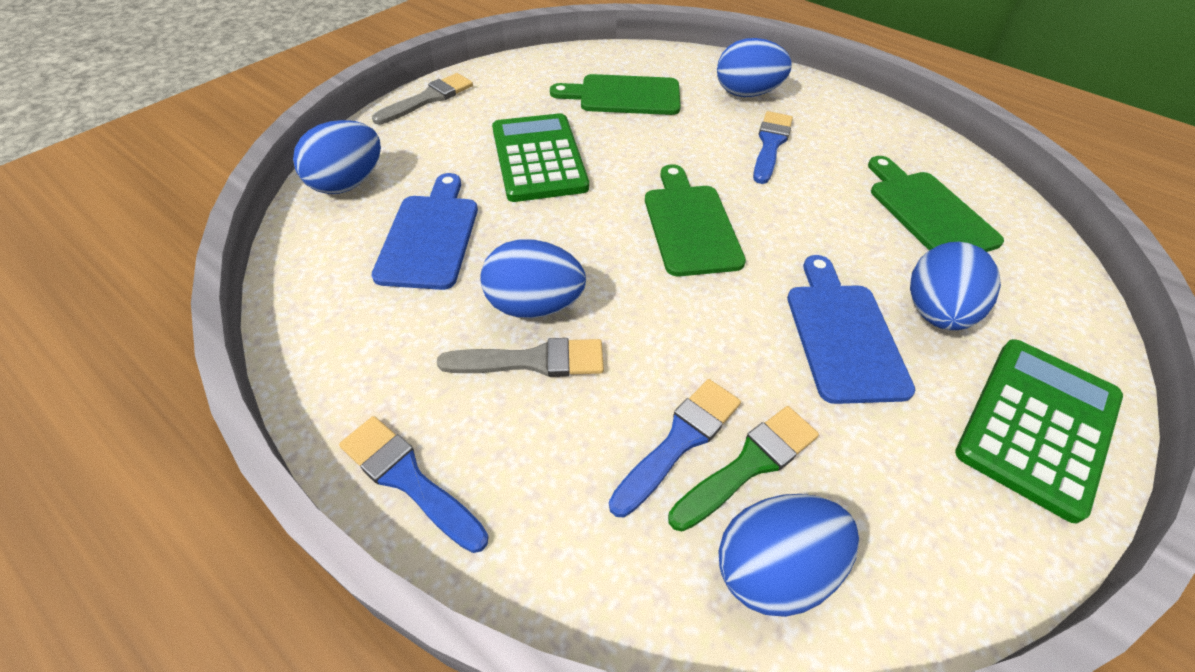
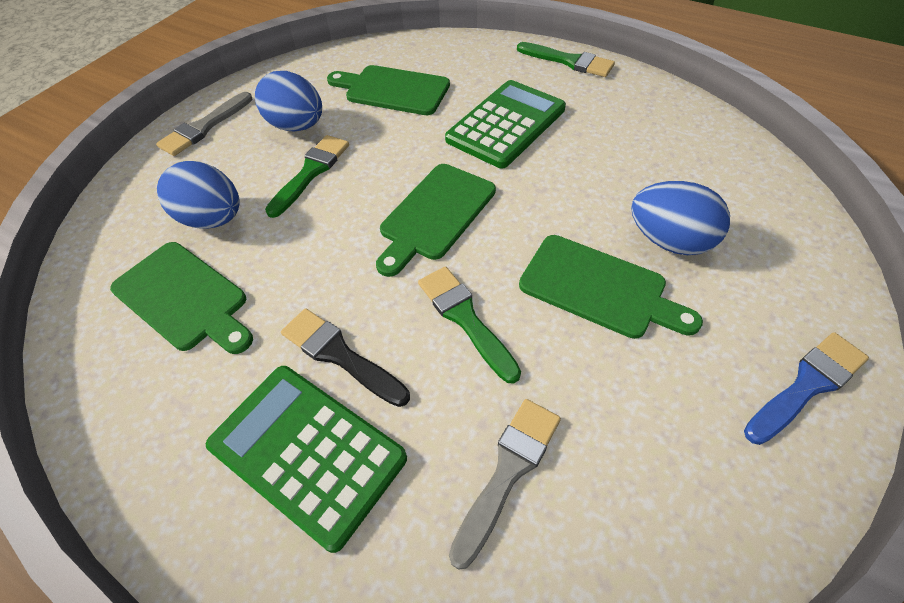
black brush: none = 0 -> [281,308,410,407] = 1
blue brush: [339,416,489,553] [609,379,741,517] [753,111,793,184] = 3 -> [744,332,869,445] = 1
blue cutting board: [371,173,478,290] [787,255,915,404] = 2 -> none = 0
blue egg: [293,120,381,194] [480,239,586,318] [717,38,792,97] [718,494,859,617] [910,242,1001,330] = 5 -> [157,161,239,229] [255,71,322,132] [631,181,730,255] = 3
green brush: [668,406,819,531] = 1 -> [265,135,349,218] [418,266,521,384] [517,42,615,77] = 3
green cutting board: [550,74,680,115] [645,164,746,277] [868,156,1004,252] = 3 -> [110,242,253,354] [327,65,450,115] [376,164,496,277] [519,235,703,339] = 4

